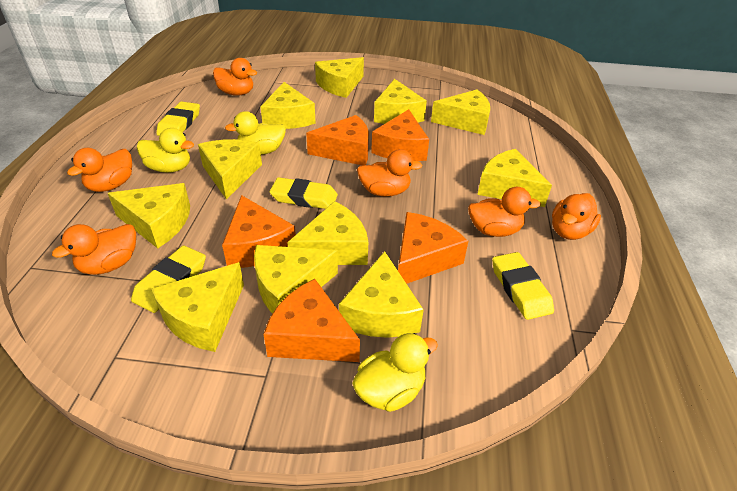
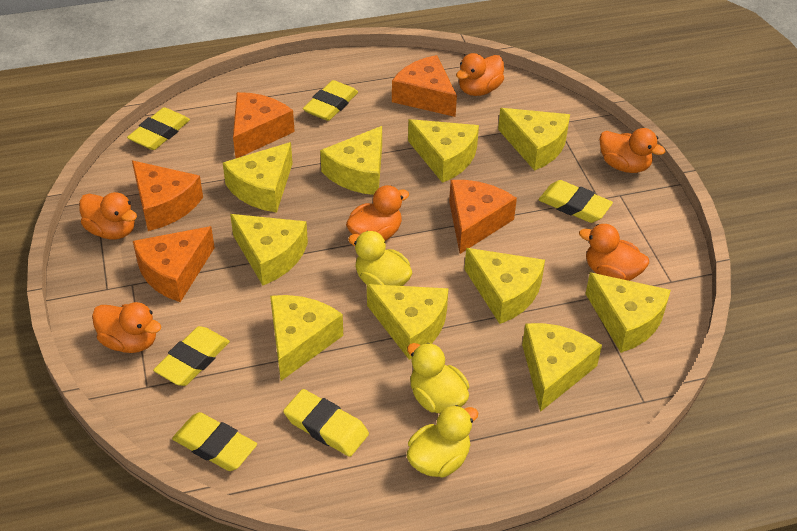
yellow cheese: [108,183,190,248] [152,262,244,352] [198,139,262,200] [254,245,338,314] [260,82,316,129] [287,201,368,265] [315,57,364,98] [339,251,424,338] [374,79,427,124] [431,90,490,135] [477,149,552,207] = 11 -> [223,142,293,213] [230,214,308,286] [270,295,343,381] [320,126,382,195] [367,284,449,360] [408,119,479,183] [465,248,545,324] [498,108,570,171] [522,323,602,412] [585,272,671,353] = 10
yellow eraser: [131,246,206,313] [156,101,200,136] [269,177,338,209] [492,252,554,320] = 4 -> [127,107,190,150] [153,326,230,386] [172,412,257,471] [283,389,369,457] [303,80,358,121] [539,180,613,223] = 6

